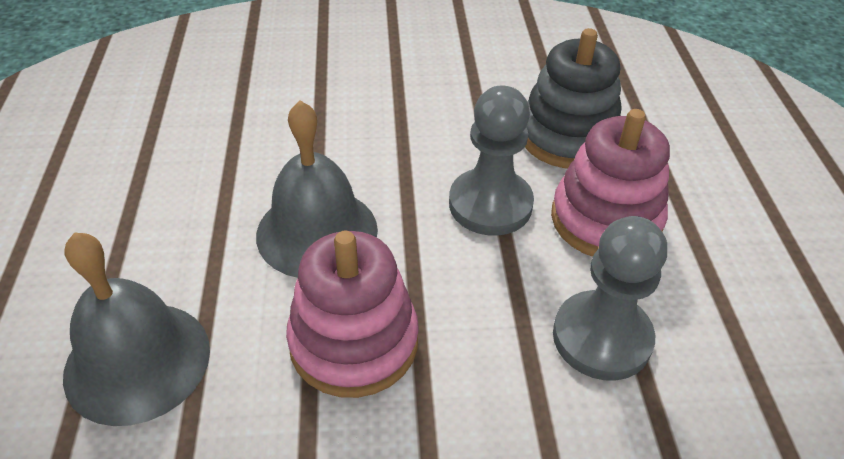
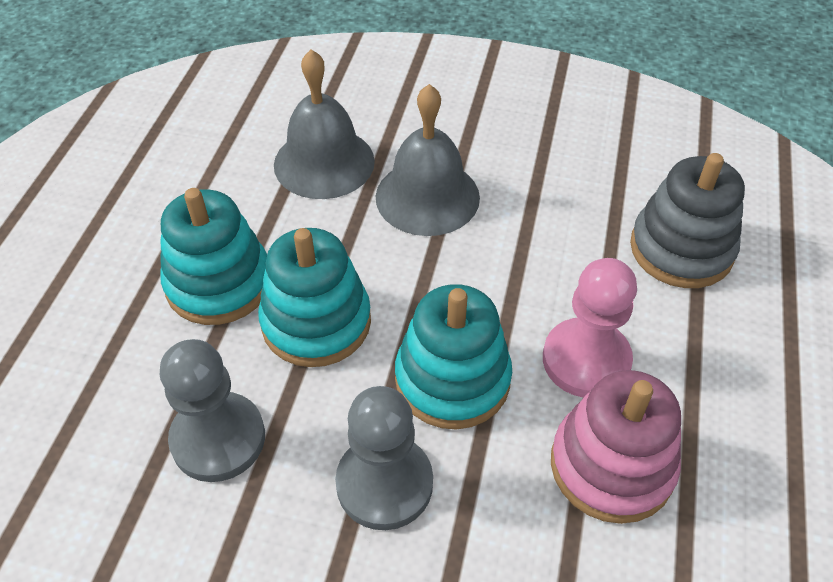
pink pawn: none = 0 -> [543,258,637,398] = 1
pink stacking toy: [286,231,419,398] [551,109,670,257] = 2 -> [551,370,681,524] = 1
turquoise stacking toy: none = 0 -> [160,188,267,325] [258,228,371,367] [395,284,512,430] = 3

